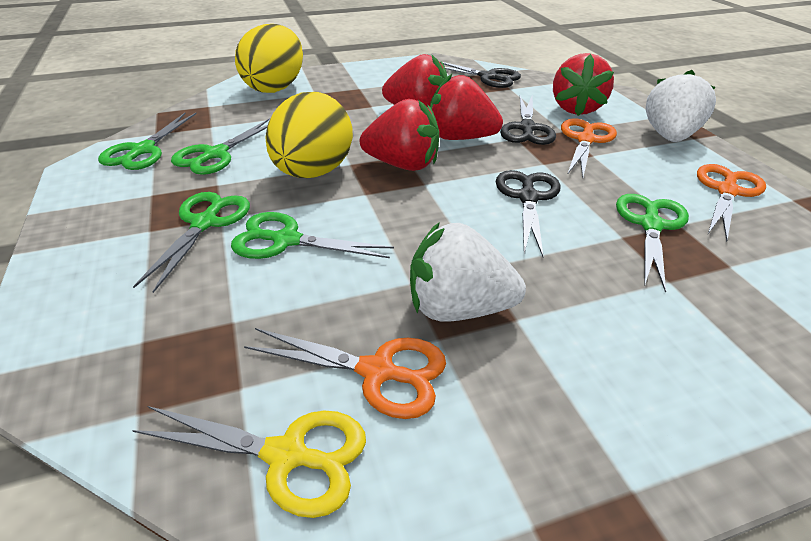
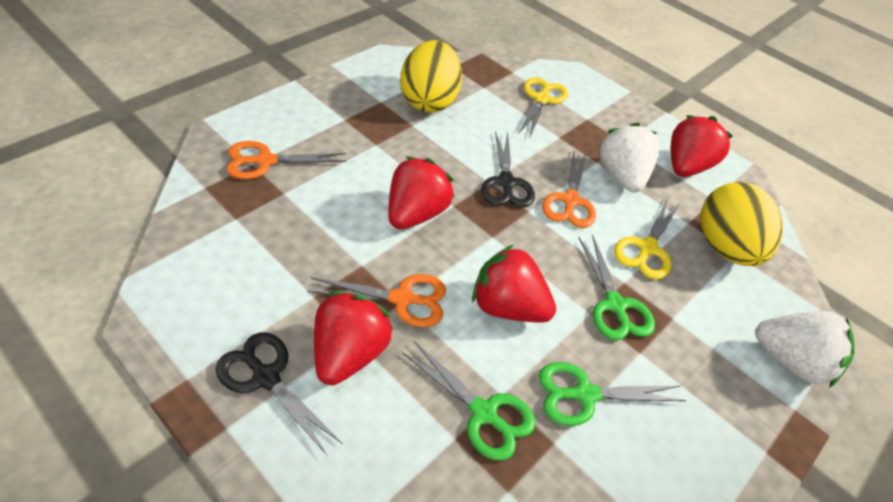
black scissors: [439,61,521,88] [496,170,561,257] [500,96,556,145] = 3 -> [216,332,343,455] [481,131,535,207] = 2
green scissors: [98,113,197,170] [133,192,250,293] [171,119,269,175] [231,212,394,259] [616,194,689,293] = 5 -> [402,341,536,461] [539,362,687,426] [579,235,655,341] = 3
yellow scissors: [132,406,366,518] = 1 -> [518,77,569,139] [614,198,681,280] = 2

